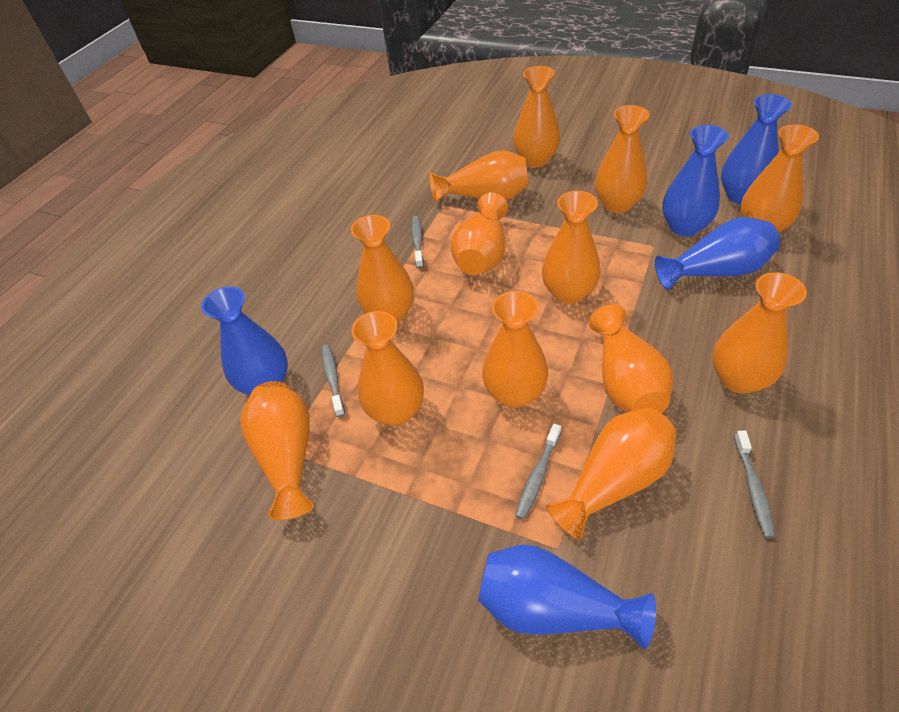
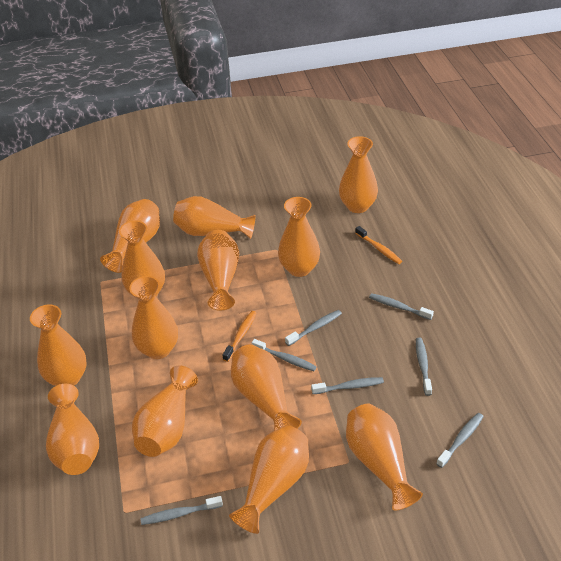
blue vase: [201,286,288,395] [478,544,656,649] [655,217,780,290] [662,125,729,236] [721,94,792,204] = 5 -> none = 0
grey toothbrush: [321,345,345,417] [411,216,424,268] [515,424,561,520] [734,431,776,538] = 4 -> [140,496,223,525] [252,339,317,371] [285,310,342,346] [311,377,384,394] [369,293,434,320] [416,338,432,396] [436,413,484,468] = 7
orange toothbrush: none = 0 -> [222,311,256,362] [355,226,402,264] = 2

